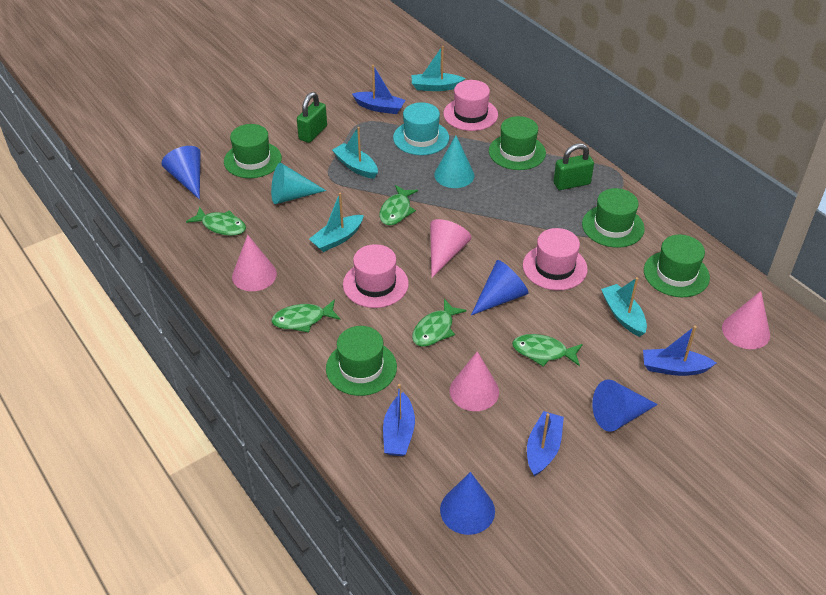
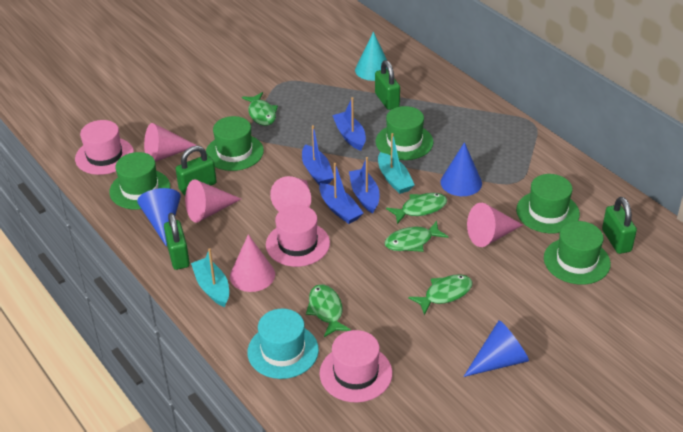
blue cone: [162,146,201,199] [440,472,495,535] [471,260,529,315] [592,379,658,432] = 4 -> [137,188,181,247] [440,142,482,196] [463,320,529,377] = 3
green padlock: [297,92,327,143] [553,143,594,190] = 2 -> [164,213,190,270] [176,146,217,195] [375,60,400,110] [602,197,637,254] = 4
pink cone: [232,235,277,291] [430,219,472,278] [450,351,499,411] [722,291,770,349] = 4 -> [144,123,198,162] [185,179,241,223] [230,234,275,292] [270,176,311,212] [467,203,523,247] = 5
turquoise boat: [309,193,364,252] [332,127,378,179] [411,46,465,91] [601,277,647,337] = 4 -> [191,248,229,307] [378,133,415,194] = 2
turquoise cone: [271,163,326,204] [434,135,475,188] = 2 -> [355,32,388,81] = 1

